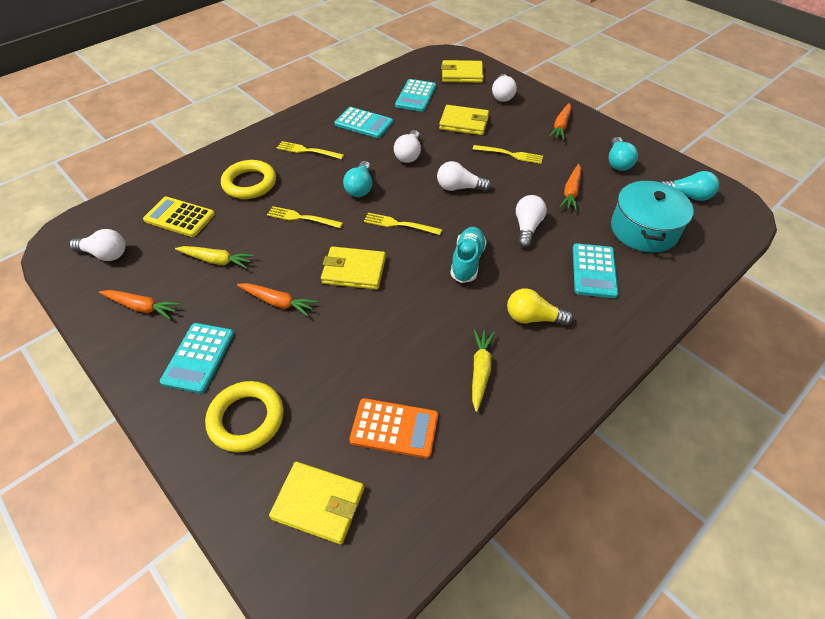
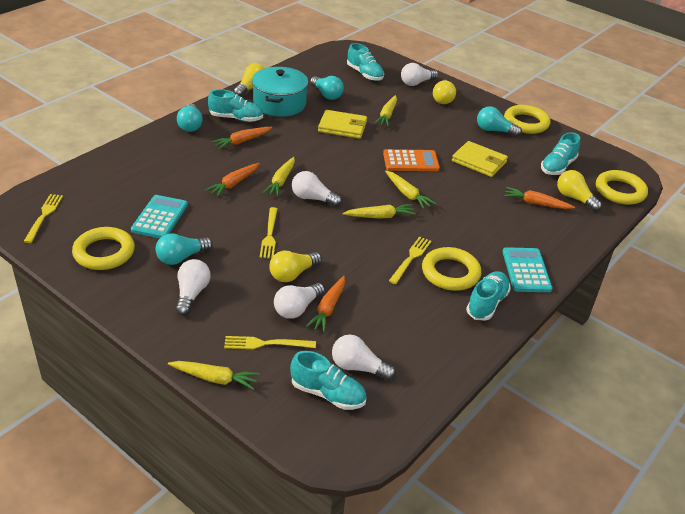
turquoise calculator: [160,323,234,394] [334,107,393,138] [395,79,436,112] [573,243,618,298] = 4 -> [131,195,188,238] [502,247,552,292] = 2
turquoise light bulb: [343,161,372,197] [609,137,638,171] [661,171,719,201] = 3 -> [156,233,213,265] [177,104,203,132] [310,76,344,100] [477,106,522,137] = 4
turquoise shoe: [450,227,487,283] = 1 -> [208,89,263,122] [290,351,367,410] [347,43,384,81] [466,271,511,321] [541,132,580,175] = 5
yellow calculator: [143,197,215,237] = 1 -> none = 0
yellow carrot: [175,246,254,269] [472,329,495,412] = 2 -> [168,361,260,390] [262,157,295,197] [343,204,416,219] [374,95,397,127] [385,171,436,209] = 5
yellow light bulb: [507,288,573,326] = 1 -> [234,63,265,97] [269,251,322,282] [433,80,456,104] [557,170,602,211] = 4
yellow ring: [205,381,284,453] [221,160,276,199] = 2 -> [72,227,135,270] [422,247,481,291] [504,105,550,134] [596,170,648,205] = 4
yellow wallet: [269,462,364,544] [321,246,386,290] [439,105,489,135] [441,60,484,83] = 4 -> [318,110,367,139] [452,141,508,177] = 2

